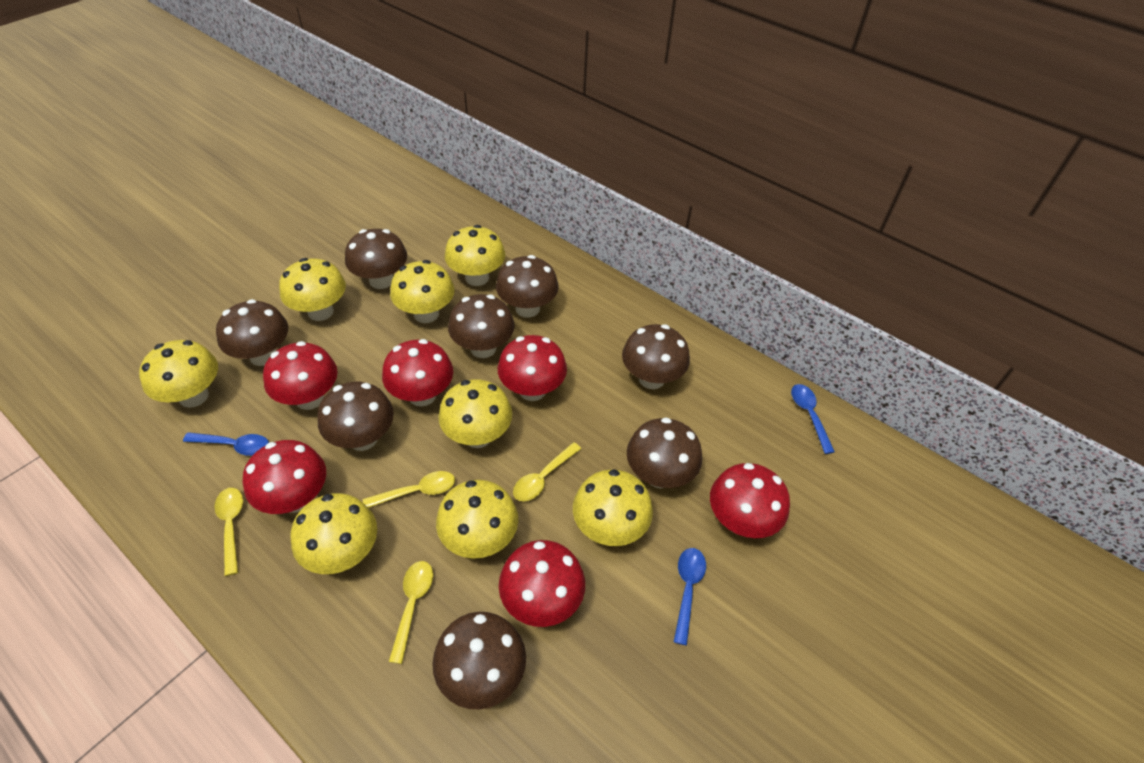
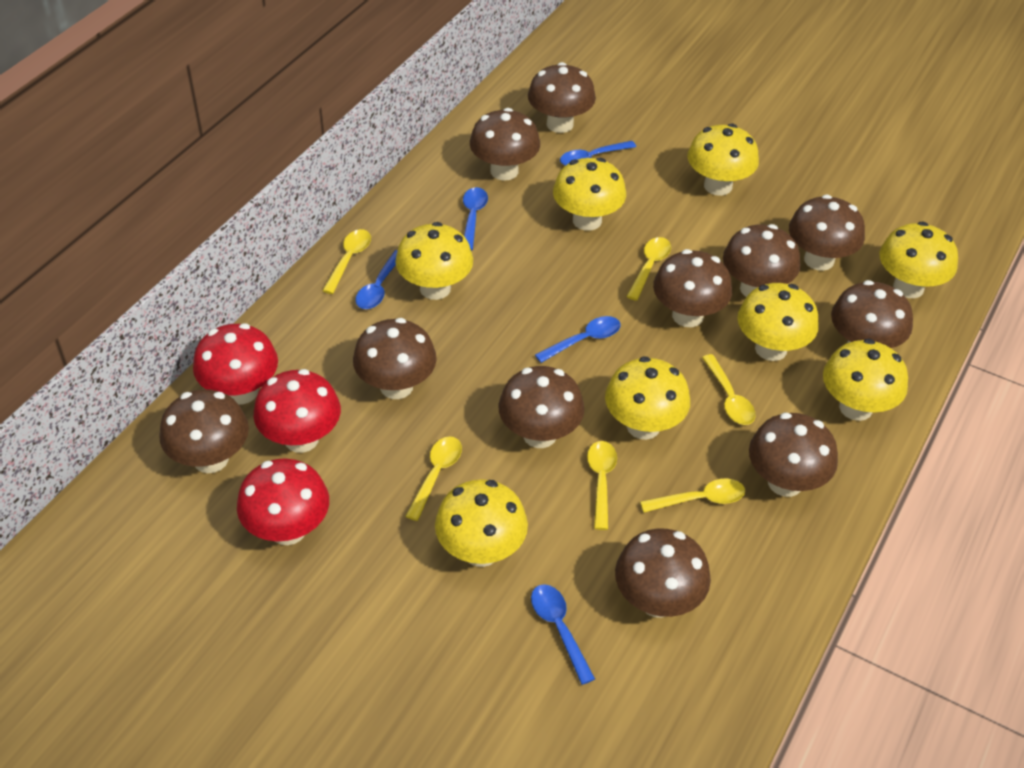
blue spoon: [183,432,269,456] [674,548,706,646] [791,384,835,454] = 3 -> [355,250,398,309] [463,187,488,250] [531,584,595,685] [535,316,621,363] [560,141,636,166] = 5
brown mushroom: [216,299,288,366] [317,382,394,451] [345,229,407,289] [432,612,526,709] [448,294,515,358] [496,255,559,318] [622,324,690,389] [627,417,702,488] = 8 -> [159,389,249,473] [353,318,437,399] [470,108,540,180] [499,366,584,448] [528,62,596,133] [615,528,711,618] [653,249,732,327] [723,224,800,297] [749,413,838,497] [789,195,865,271] [831,280,913,348] = 11
red mushroom: [243,440,326,514] [263,341,338,410] [382,339,453,407] [498,335,567,401] [499,540,585,627] [710,463,790,538] = 6 -> [193,323,278,405] [237,459,329,545] [254,369,341,453] = 3
yellow spoon: [214,488,243,576] [363,471,455,508] [389,561,433,664] [513,442,581,501] = 4 -> [322,229,371,294] [405,436,462,521] [587,441,617,530] [626,237,671,301] [640,478,745,513] [702,354,756,425] = 6

